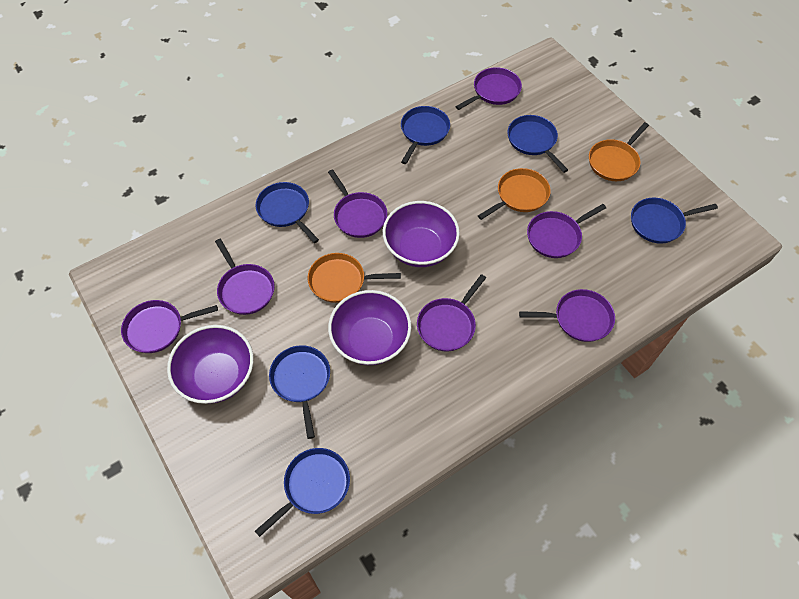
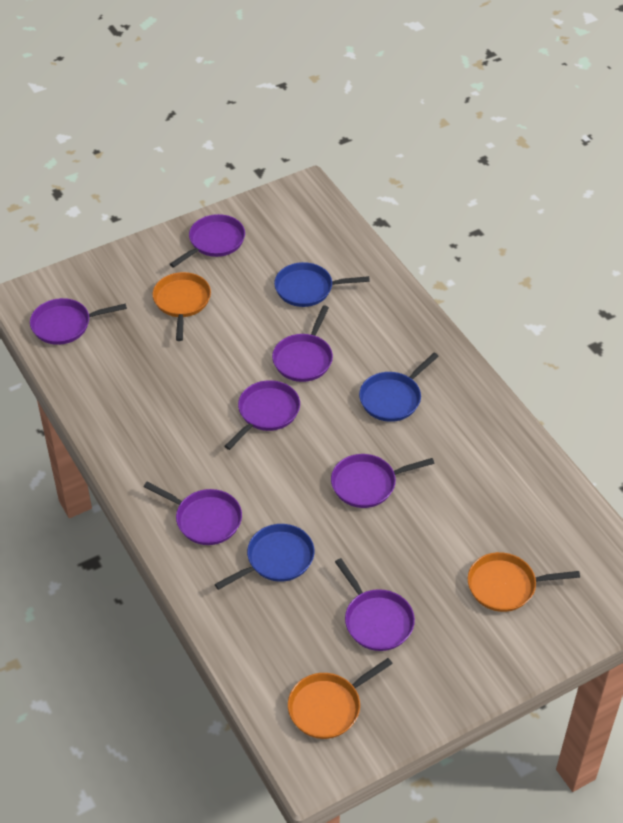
blue pan: [255,448,350,537] [256,182,319,243] [269,345,330,439] [401,106,450,164] [507,115,568,173] [631,198,718,244] = 6 -> [215,524,314,590] [274,262,370,307] [359,353,439,422] = 3
purple bowl: [167,325,254,404] [328,290,411,365] [383,201,460,267] = 3 -> none = 0

